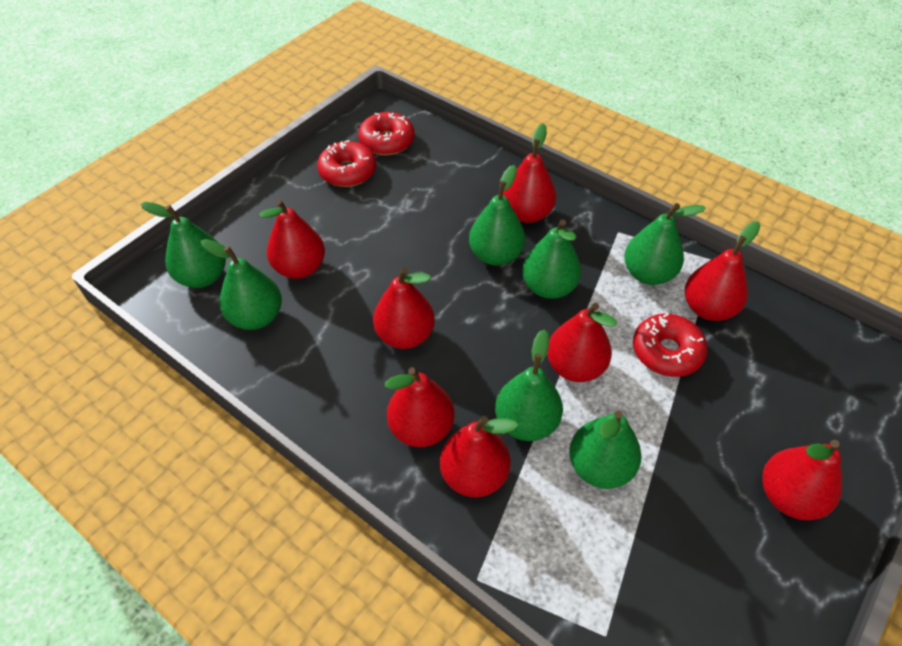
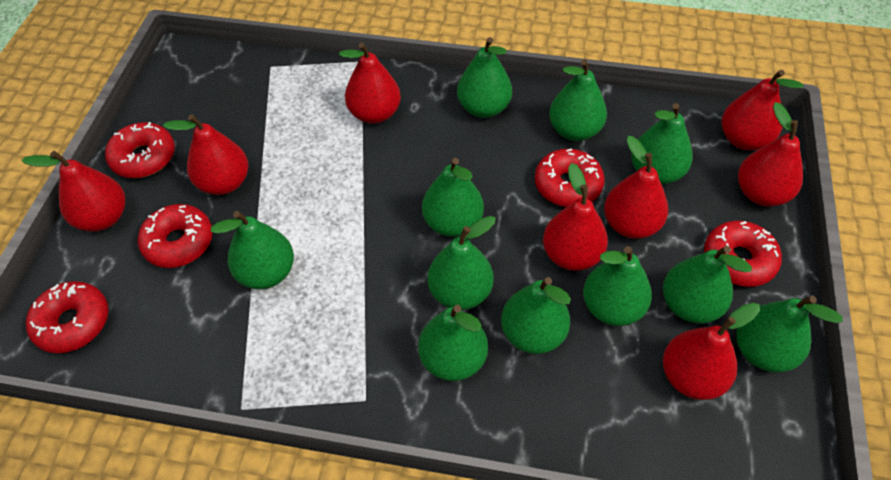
green pear: [141,202,226,288] [201,239,282,330] [469,165,525,266] [495,330,563,441] [522,219,581,299] [569,410,641,489] [624,203,706,285] = 7 -> [211,211,294,289] [418,305,488,381] [422,158,484,237] [428,216,496,310] [457,37,512,118] [501,277,571,354] [549,59,607,141] [583,246,652,326] [631,103,693,184] [663,246,752,324] [736,295,843,373] = 11
red donut: [317,140,376,187] [358,112,415,155] [633,313,707,377] = 3 -> [26,281,109,354] [105,122,175,178] [138,204,213,268] [535,148,605,207] [704,221,782,287] = 5

